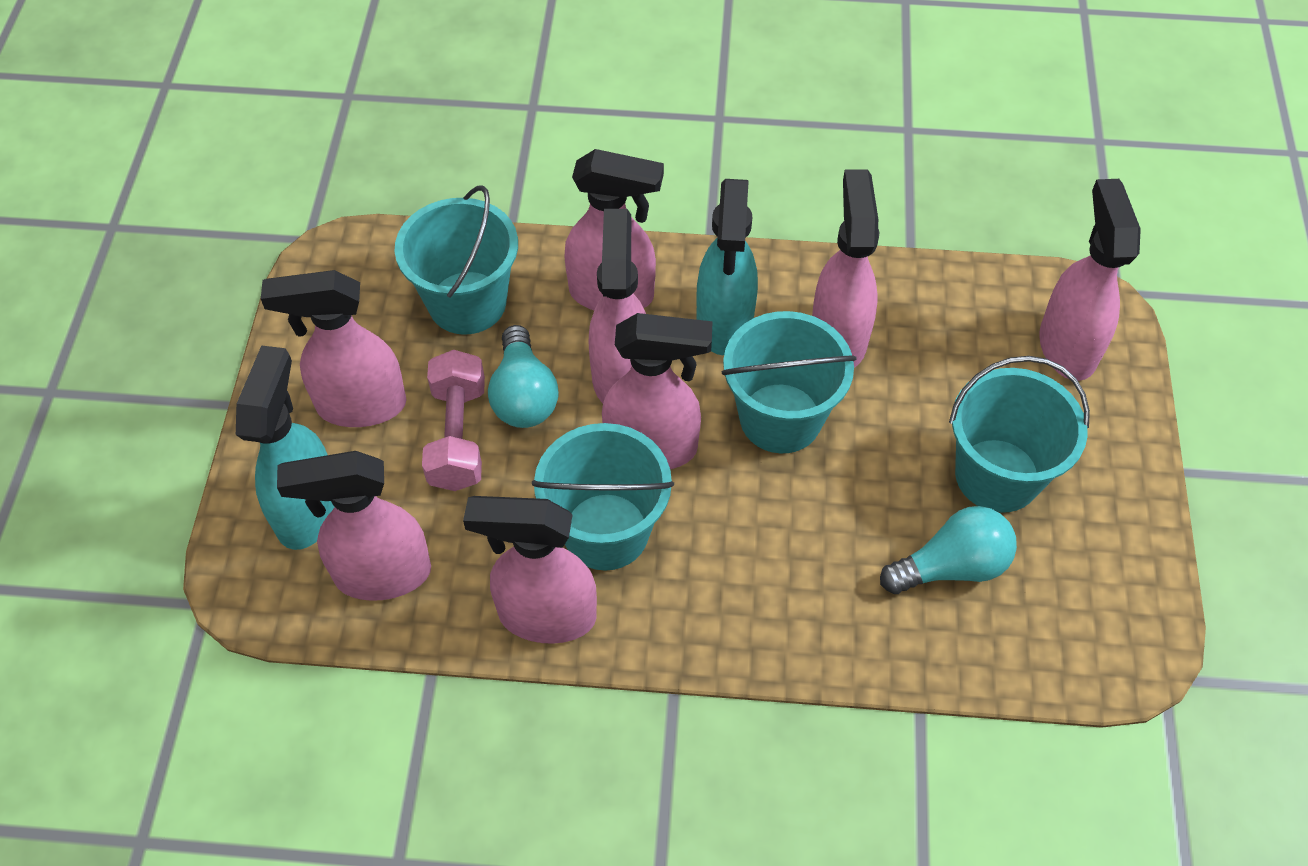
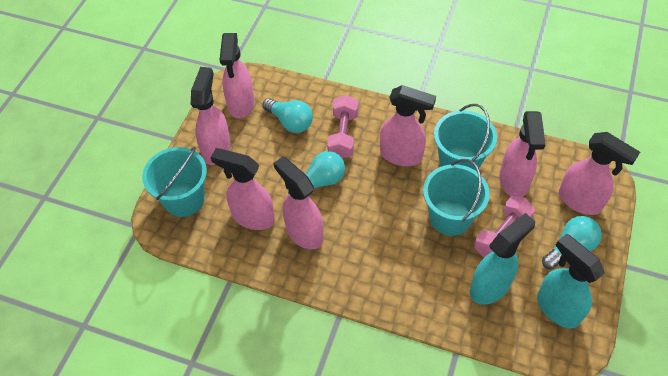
pink dumbbell: [422,350,485,491] = 1 -> [327,95,358,158] [474,195,535,258] = 2
pink spray bottle: [261,270,407,427] [277,451,431,601] [463,496,597,644] [565,149,664,310] [589,209,646,403] [602,313,713,469] [812,169,879,368] [1039,179,1141,381] = 8 -> [191,67,231,165] [211,148,275,230] [220,33,254,119] [273,157,323,250] [380,85,436,166] [499,111,546,197] [559,132,640,215] = 7
turquoise bucket: [394,185,518,335] [532,423,674,571] [722,311,857,453] [949,356,1090,513] = 4 -> [142,147,207,217] [423,159,490,236] [434,104,497,171] = 3
turquoise light bulb: [488,325,559,428] [880,506,1017,594] = 2 -> [262,98,313,133] [288,151,345,195] [542,216,602,270] = 3

